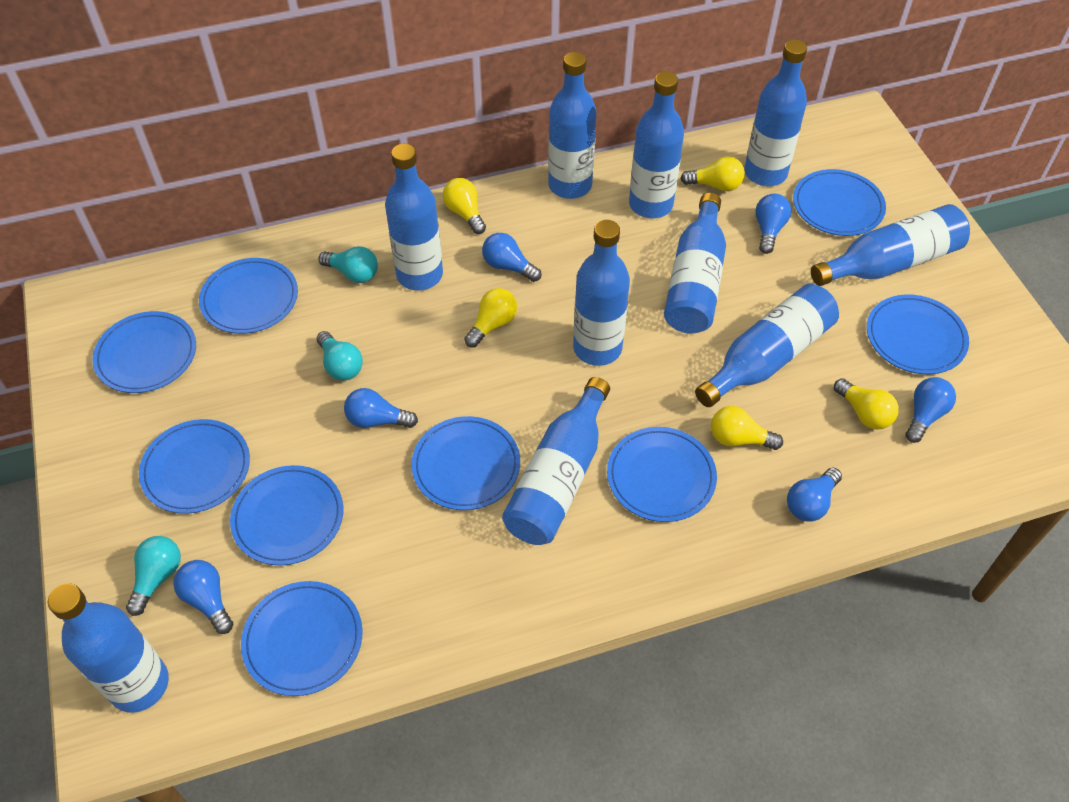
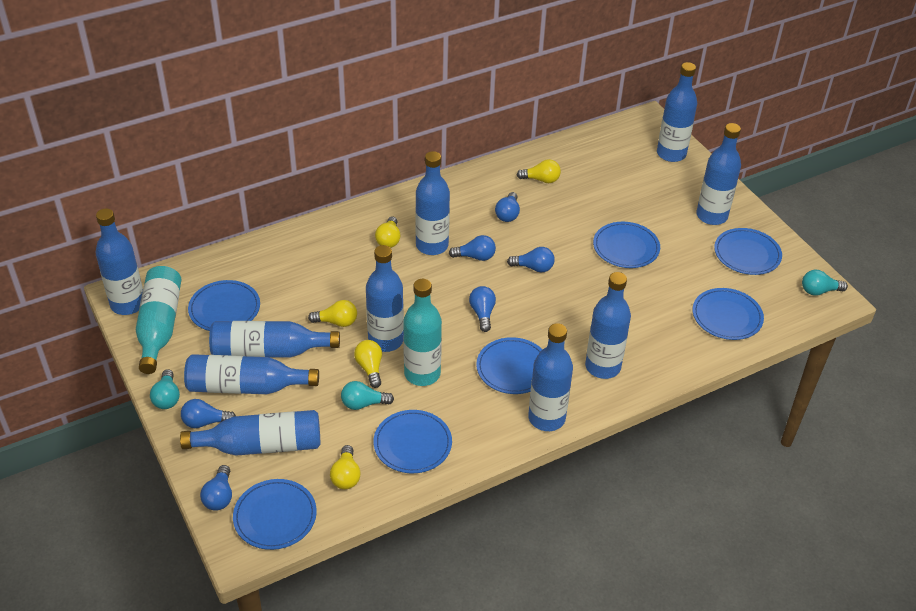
blue plate: [92,311,196,393] [139,419,250,514] [199,258,298,334] [230,465,343,565] [241,581,363,696] [411,416,520,510] [607,427,717,522] [793,169,886,236] [867,294,969,374] = 9 -> [188,280,260,331] [233,479,317,550] [374,410,452,473] [476,337,543,394] [593,222,660,268] [692,288,764,340] [714,228,782,275] = 7
turquoise bottle: none = 0 -> [136,266,181,374] [403,279,442,386] = 2

